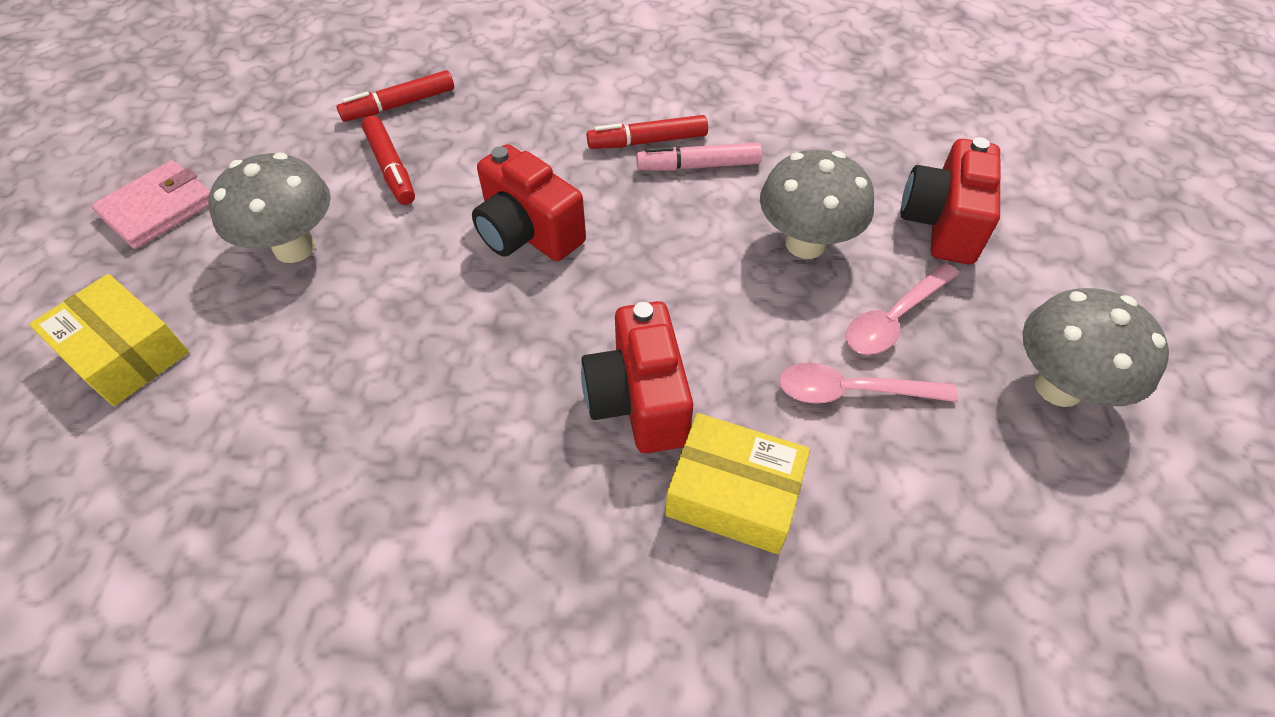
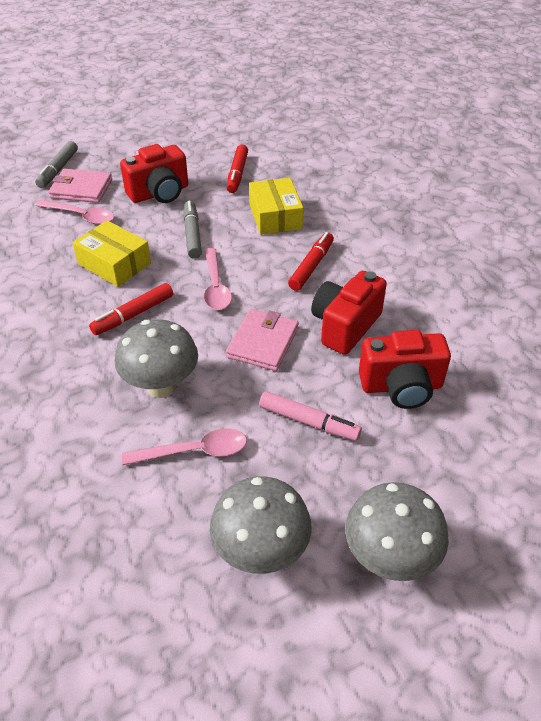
grey marker: none = 0 -> [35,141,78,188] [184,200,202,259] = 2
pink spoon: [779,362,958,404] [846,263,959,355] = 2 -> [35,200,114,225] [122,428,247,465] [204,248,232,310] = 3
pink wallet: [91,160,210,249] = 1 -> [48,169,112,203] [226,309,299,371] = 2

